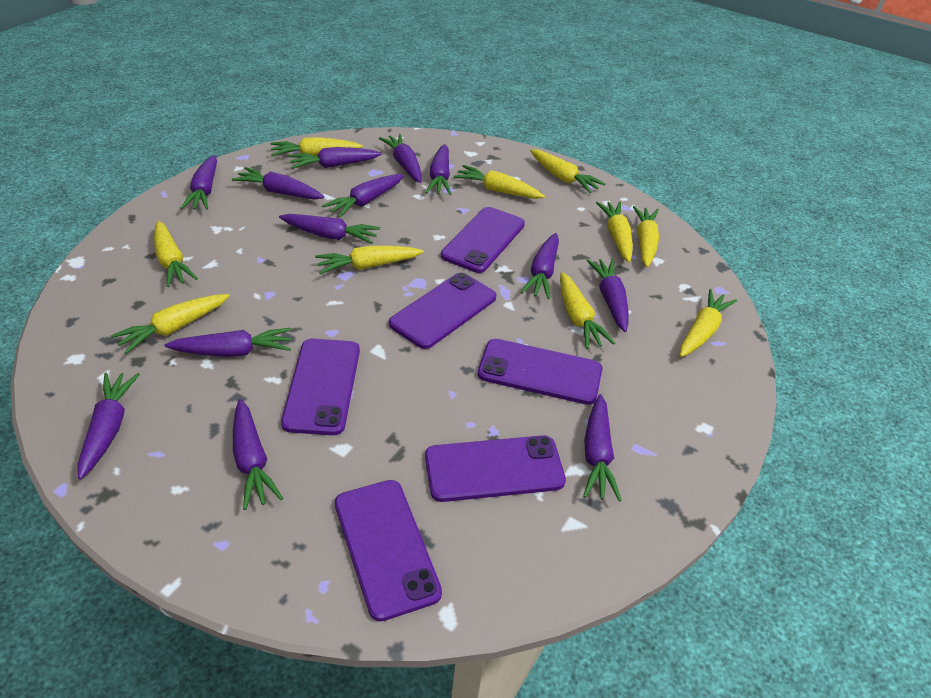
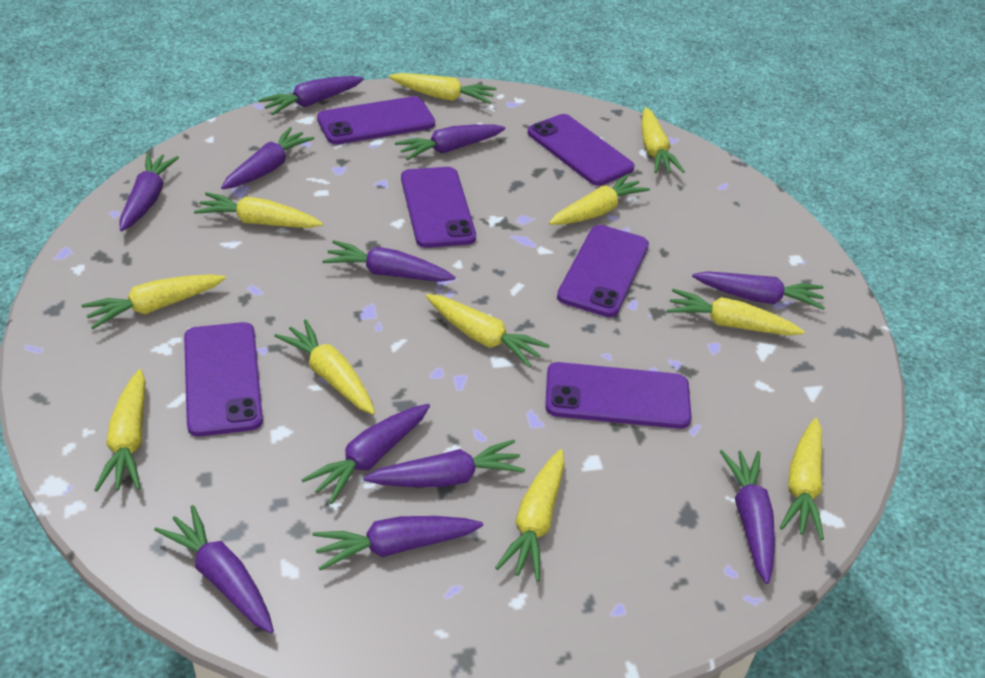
purple carrot: [78,373,140,480] [165,328,291,357] [180,155,217,210] [232,167,324,199] [233,399,283,510] [279,214,380,244] [288,147,382,169] [322,174,404,218] [379,134,422,183] [425,144,451,195] [521,233,559,299] [583,394,622,502] [587,259,628,332] = 13 -> [120,153,179,231] [154,505,274,633] [221,127,315,189] [258,76,364,115] [301,404,430,504] [312,516,483,571] [322,240,455,282] [364,440,525,487] [395,124,505,160] [692,271,825,310] [720,450,775,584] = 11
yellow carrot: [111,294,230,354] [154,221,198,287] [271,137,363,156] [315,246,424,274] [454,165,545,199] [530,149,606,193] [560,272,615,349] [596,202,633,262] [633,206,659,267] [680,289,737,357] = 10 -> [81,274,226,329] [94,369,146,492] [194,192,323,228] [274,319,375,414] [389,73,497,104] [426,294,550,368] [495,449,565,582] [549,174,650,225] [641,107,685,173] [667,289,805,336] [780,418,824,540] = 11

